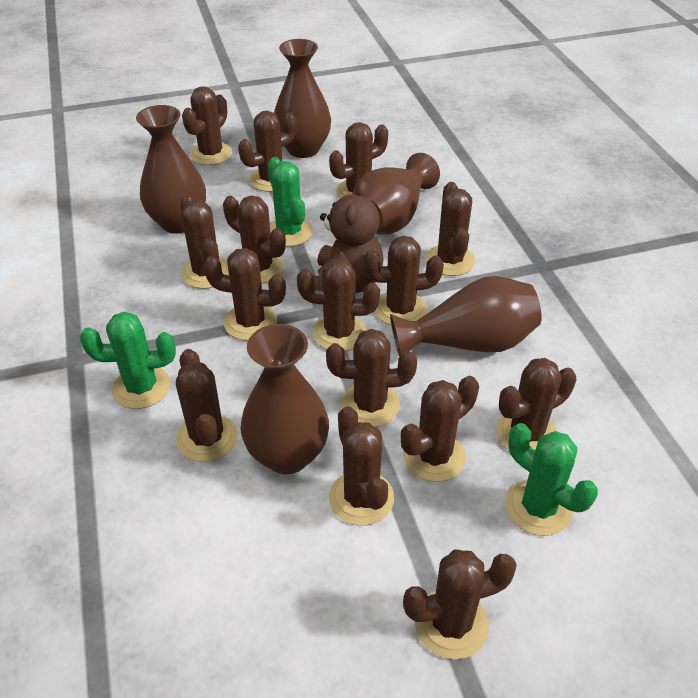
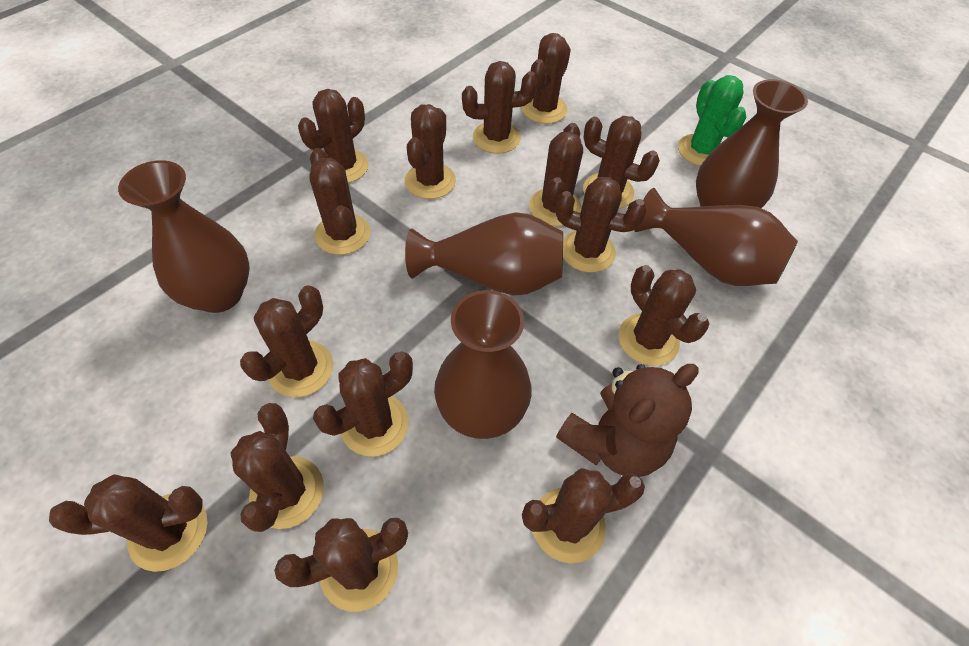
green cactus: [80,312,176,409] [268,157,313,247] [506,423,598,536] = 3 -> [678,75,747,166] = 1

